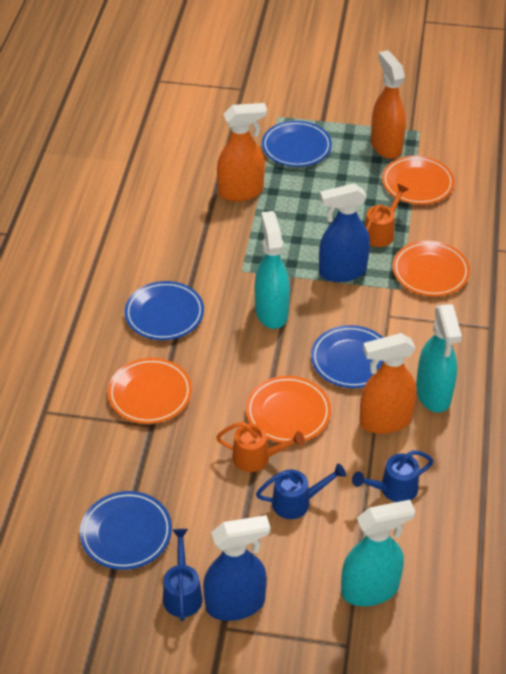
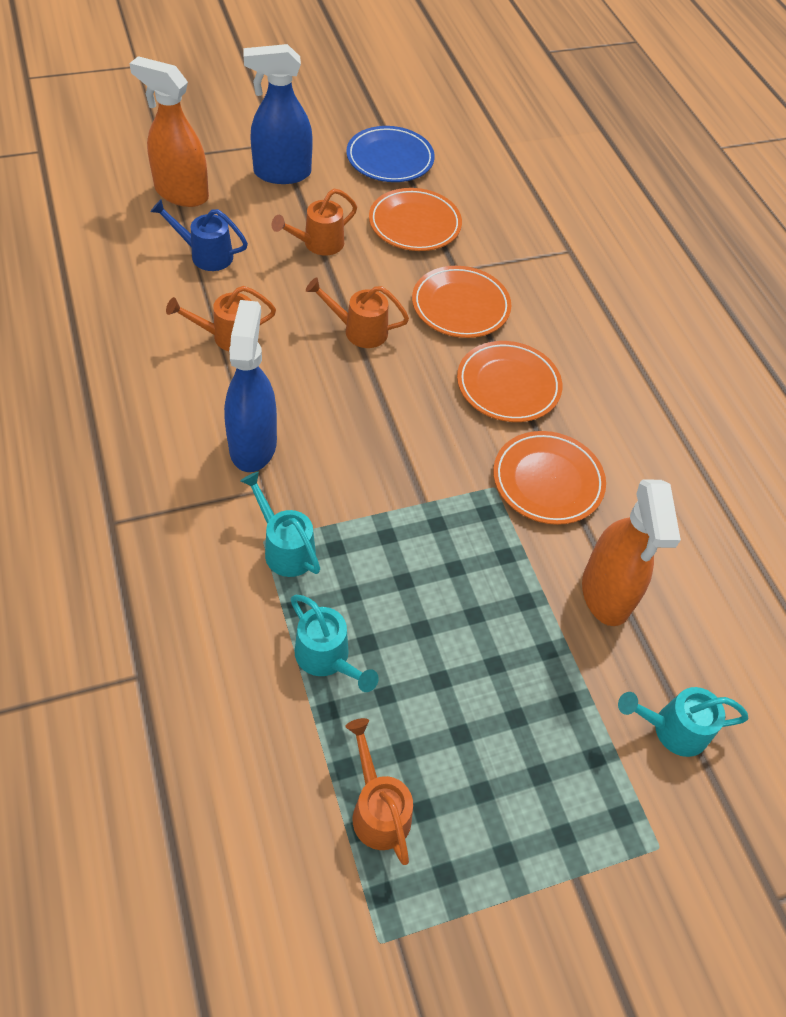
blue plate: [80,491,172,570] [124,281,204,340] [262,121,332,167] [311,325,383,388] = 4 -> [346,126,435,182] = 1
blue watering can: [163,529,203,621] [256,463,346,519] [352,450,434,502] = 3 -> [150,199,248,271] = 1
orange spray bottle: [217,103,267,202] [359,333,417,434] [371,50,406,159] = 3 -> [129,56,209,207] [582,479,681,626] = 2
orange watering can: [216,422,305,472] [365,184,409,247] = 2 -> [166,286,276,351] [271,189,357,255] [306,277,409,348] [345,718,413,865] = 4
turquoise spray bottle: [255,211,290,329] [341,500,415,606] [416,304,462,413] = 3 -> none = 0
turquoise watering can: none = 0 -> [240,471,320,577] [290,595,379,692] [618,687,749,757] = 3

